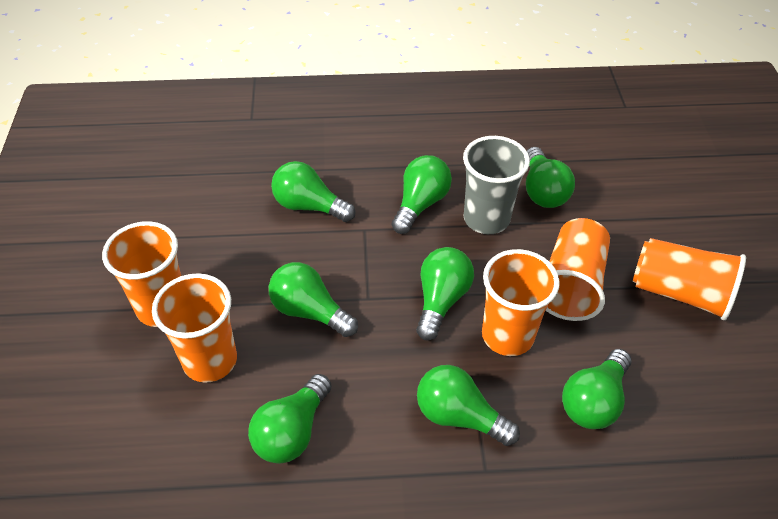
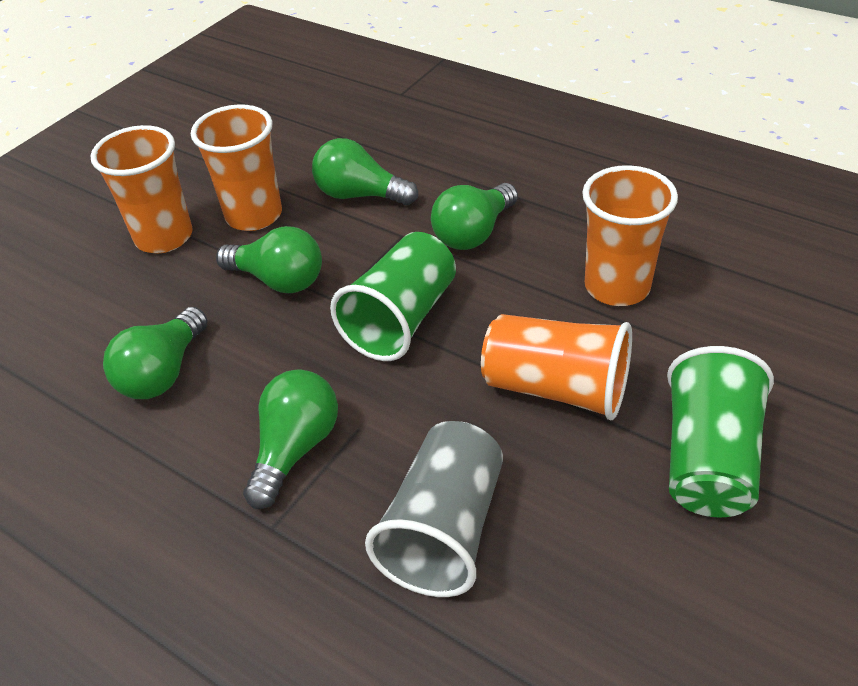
green cup: none = 0 -> [330,232,456,361] [667,346,774,517] = 2
green light bulb: [248,374,332,464] [269,262,358,337] [271,161,356,222] [391,155,452,234] [416,247,474,341] [417,365,520,446] [526,147,575,208] [562,349,632,429] = 8 -> [103,307,208,399] [216,226,322,293] [243,369,338,509] [312,138,418,205] [431,183,518,250] = 5
orange cup: [102,221,181,327] [152,273,237,383] [482,249,560,356] [546,218,610,321] [633,238,746,320] = 5 -> [91,125,193,253] [191,104,282,231] [481,314,632,420] [582,165,678,306] = 4

